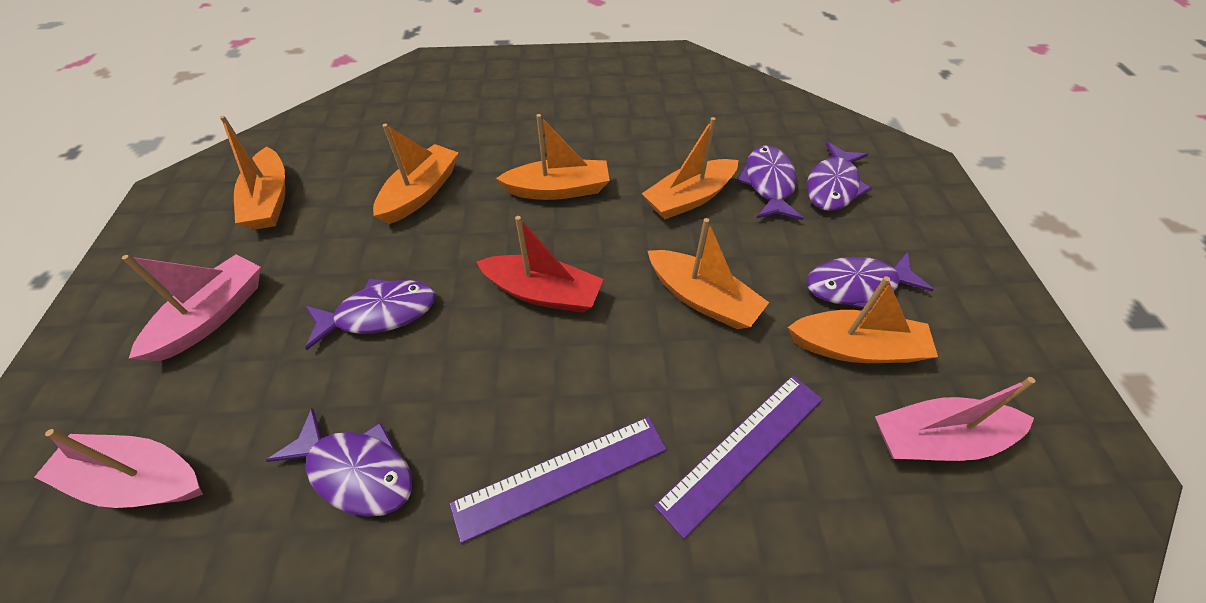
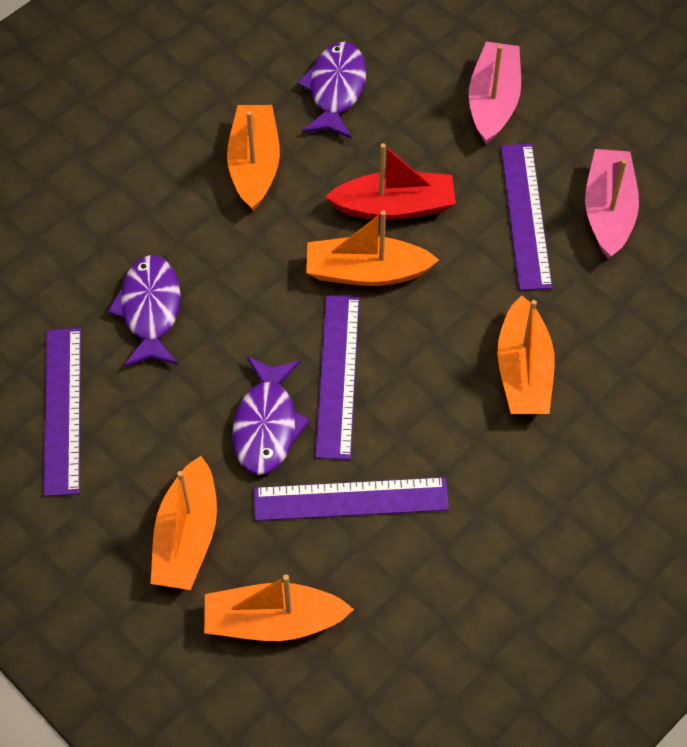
orange boat: [220,116,285,230] [373,124,459,224] [496,114,610,200] [642,117,739,220] [648,218,769,329] [788,276,938,363] = 6 -> [150,456,217,590] [204,574,354,641] [227,105,280,211] [306,210,439,286] [497,295,555,414] = 5
pink boat: [34,429,203,508] [122,254,261,361] [875,377,1035,461] = 3 -> [469,42,521,145] [585,149,639,259] = 2
purple fish: [265,408,413,517] [305,278,436,350] [736,145,803,220] [806,252,934,308] [807,142,872,211] = 5 -> [107,255,181,367] [232,356,311,475] [297,42,367,139] = 3
purple ruler: [449,417,667,543] [654,375,823,539] = 2 -> [43,328,81,496] [254,477,449,521] [315,295,359,460] [501,144,553,290] = 4

